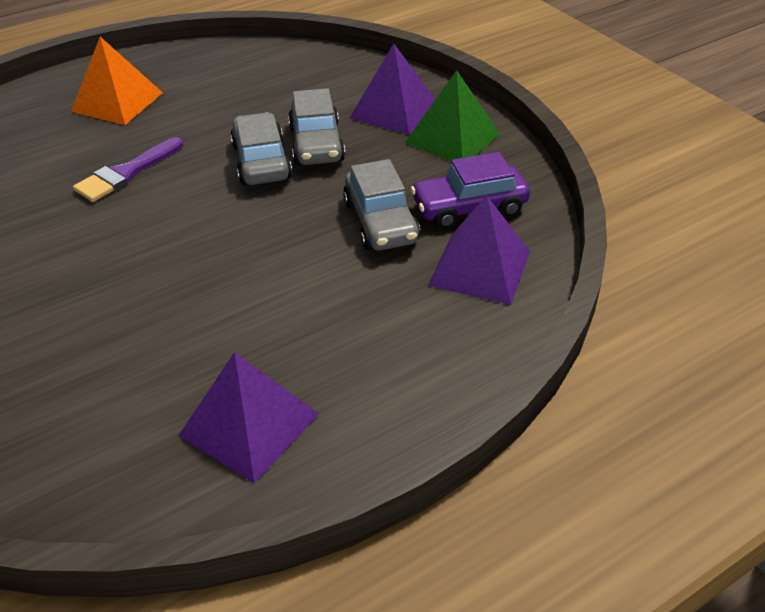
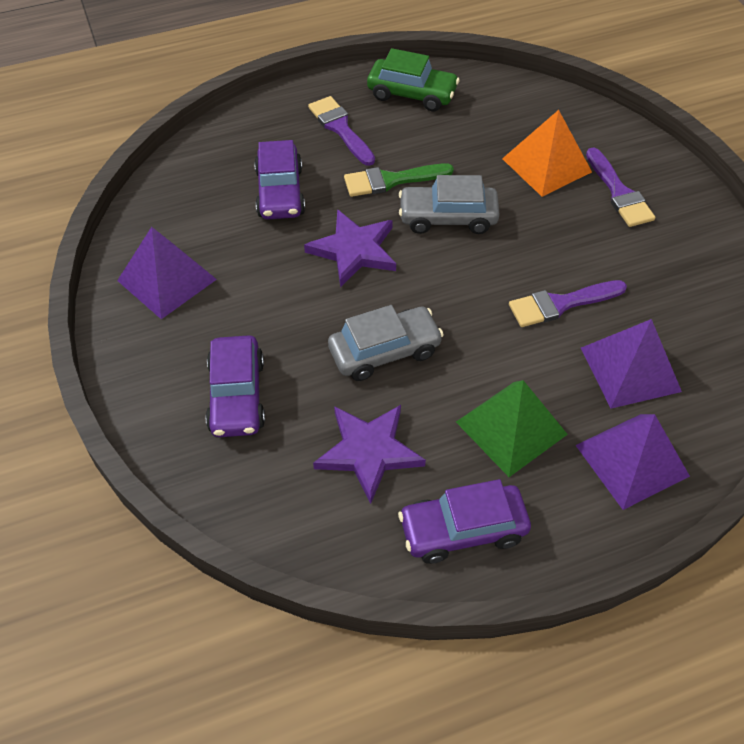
green brush: none = 0 -> [344,163,454,197] = 1
green car: none = 0 -> [367,48,460,112] = 1
grey car: [230,112,292,185] [288,88,345,165] [343,159,420,250] = 3 -> [328,305,444,381] [399,175,500,234] = 2
purple brush: [73,137,183,202] = 1 -> [308,96,375,166] [509,280,627,327] [586,147,655,227] = 3
purple car: [410,152,530,229] = 1 -> [206,335,265,437] [254,140,305,219] [398,479,531,564] = 3
purple star: none = 0 -> [304,209,396,287] [313,405,426,504] = 2

